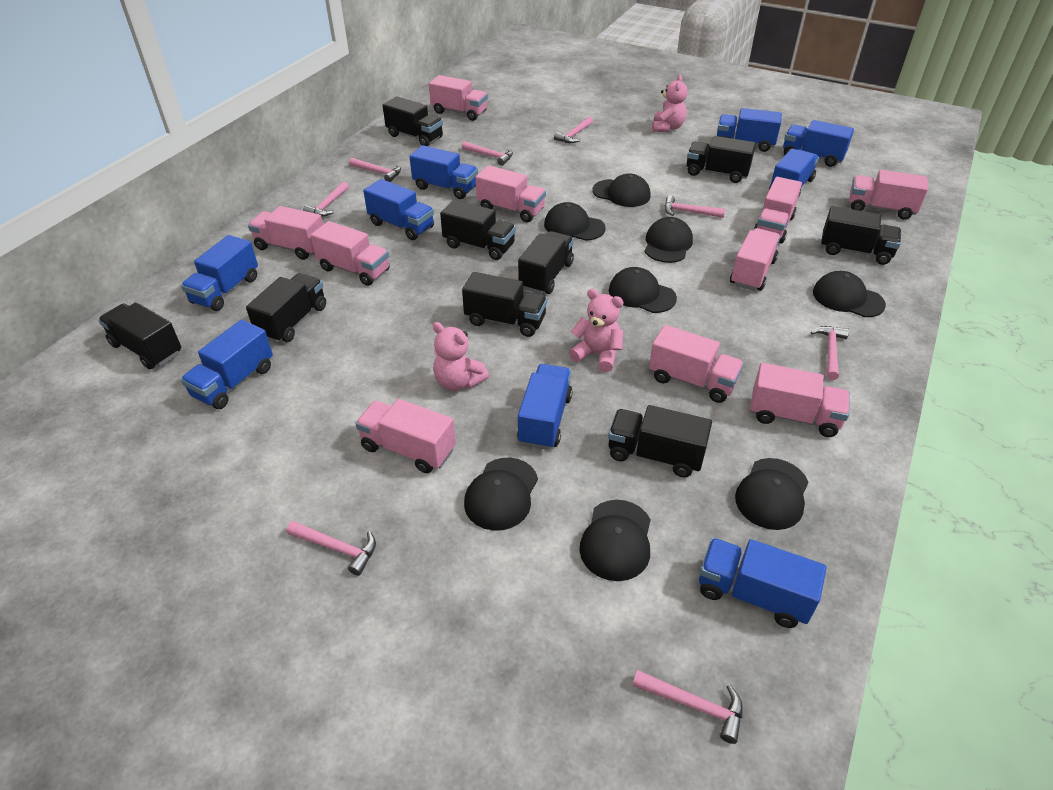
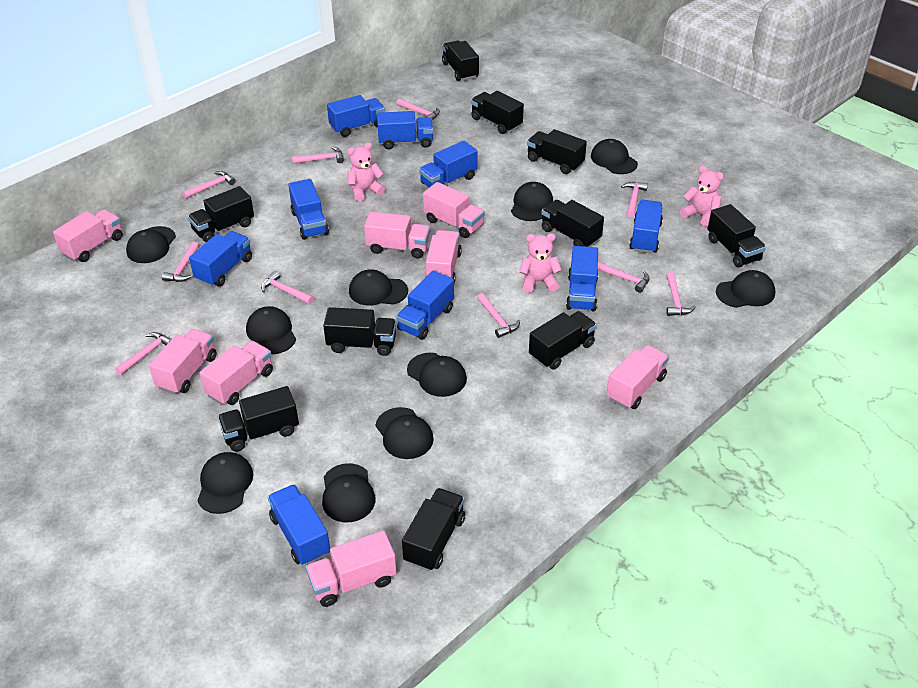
black cap: [464,458,538,531] [544,202,606,241] [579,500,651,581] [592,174,651,207] [609,267,677,313] [645,217,693,263] [735,458,809,530] [813,271,886,317] = 8 -> [126,226,176,263] [197,452,253,514] [246,306,296,354] [322,463,376,523] [349,269,408,306] [376,407,434,459] [407,353,467,397] [511,182,553,221] [591,139,638,174] [716,270,775,308] = 10
black truck: [98,302,181,370] [246,273,326,343] [383,97,443,146] [440,200,516,260] [462,272,547,337] [518,231,574,294] [608,405,712,477] [687,136,756,183] [821,206,901,265] = 9 -> [188,186,254,242] [218,386,299,452] [323,307,396,356] [402,488,465,571] [442,41,479,81] [471,91,524,134] [527,129,587,174] [529,311,597,370] [541,200,604,247] [708,204,766,268] = 10
pink hammer: [286,521,376,576] [303,181,349,217] [349,158,401,182] [462,141,513,166] [554,117,593,143] [632,670,743,744] [665,195,725,218] [811,326,849,380] = 8 -> [115,332,172,375] [162,242,199,282] [182,171,236,199] [261,271,314,304] [292,147,344,164] [396,99,440,120] [477,293,520,338] [598,262,650,293] [621,182,648,218] [666,272,696,316] = 10
pink truck: [248,206,323,260] [311,221,390,286] [355,399,456,473] [429,75,488,121] [476,165,546,222] [649,325,744,403] [730,228,781,291] [750,363,850,437] [753,177,802,243] [850,170,928,219] = 10 -> [53,209,123,262] [149,329,217,394] [199,341,273,405] [306,530,397,607] [364,212,430,259] [423,182,485,238] [425,230,462,283] [606,345,669,409] = 8

